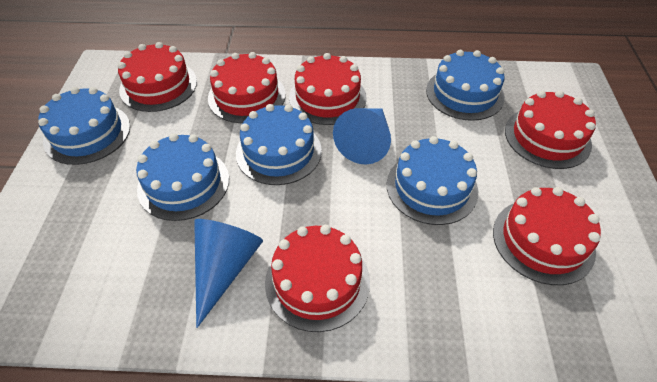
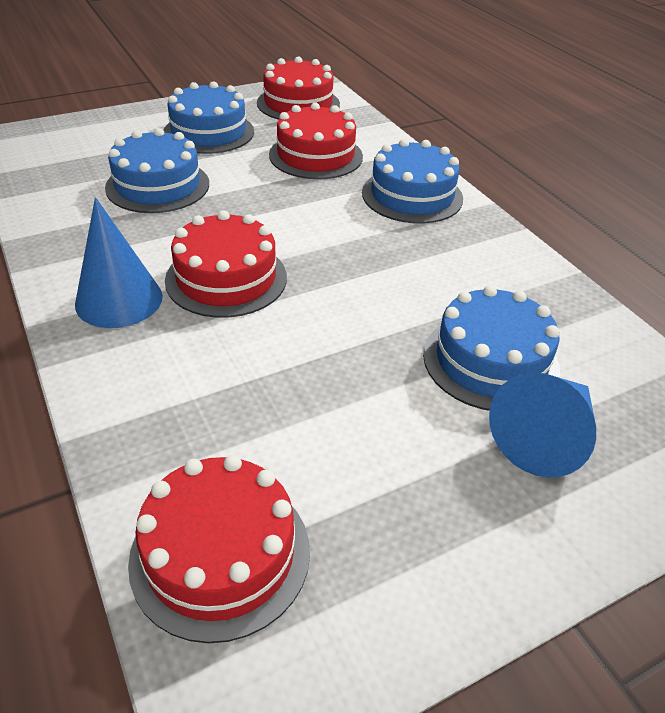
blue cake: [38,87,130,165] [136,133,229,221] [236,104,322,185] [386,136,478,225] [426,50,505,121] = 5 -> [105,128,209,213] [163,81,254,154] [362,139,463,224] [423,285,560,411] = 4
red cake: [118,42,197,112] [208,52,285,123] [265,225,370,332] [289,53,367,125] [493,187,601,285] [505,90,596,169] = 6 -> [128,455,310,643] [165,210,287,318] [257,56,340,120] [269,102,363,179] = 4

